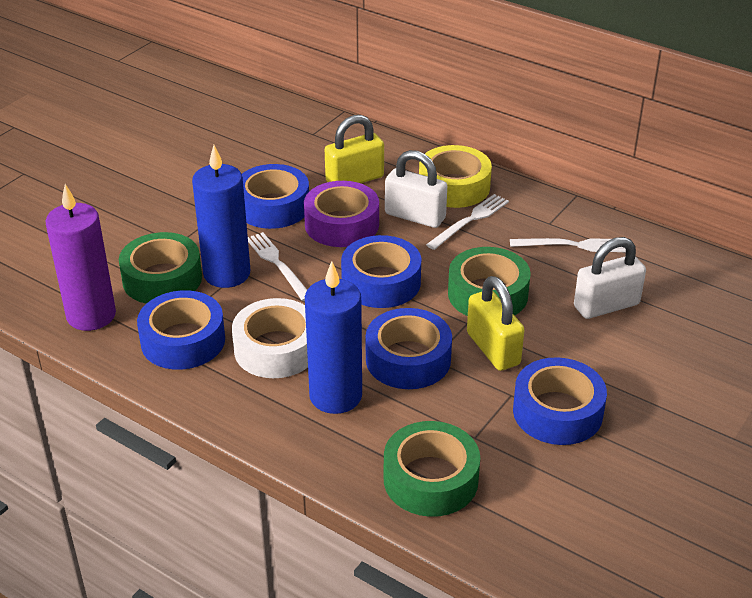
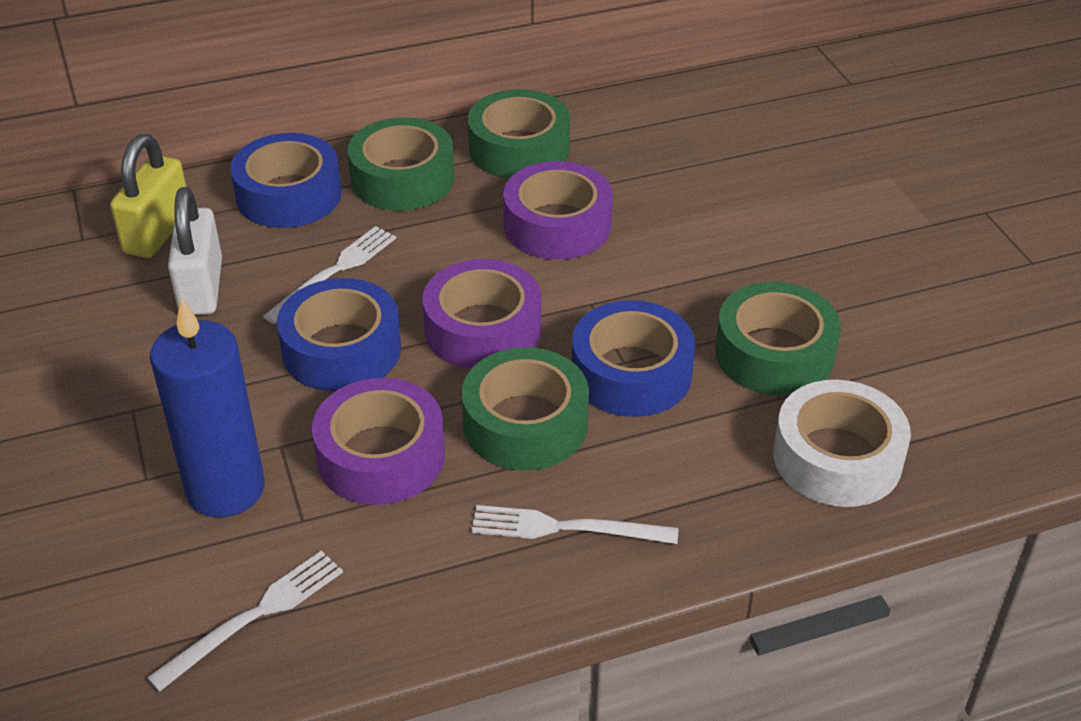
blue candle: [192,145,250,288] [305,261,362,414] = 2 -> [150,297,265,518] = 1
blue tape: [137,290,225,370] [242,164,309,229] [341,235,421,308] [366,308,452,389] [513,357,607,445] = 5 -> [230,133,342,228] [277,278,401,392] [572,300,695,417] = 3
green tape: [119,232,202,304] [384,421,480,517] [448,247,531,316] = 3 -> [348,117,455,211] [461,347,589,470] [468,89,570,179] [715,282,841,396] = 4
purple candle: [46,184,116,331] = 1 -> none = 0
purple tape: [304,181,379,247] = 1 -> [312,378,445,505] [423,259,541,369] [503,161,613,260] = 3
white padlock: [385,150,447,228] [574,237,646,319] = 2 -> [168,187,222,315] = 1
yellow padlock: [325,115,384,183] [467,276,524,371] = 2 -> [110,134,186,258] = 1
yellow tape: [419,145,492,208] = 1 -> none = 0

